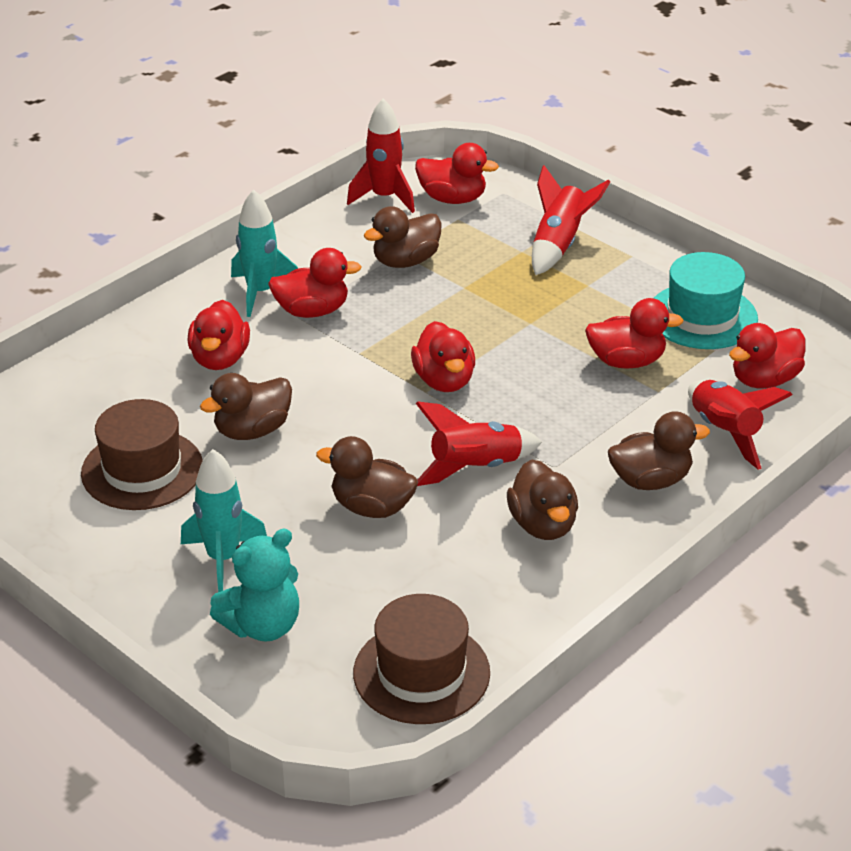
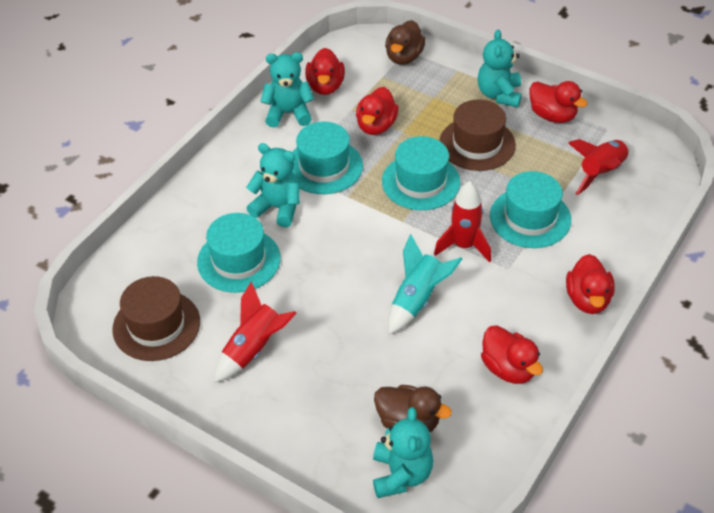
brown duck: [200,373,292,440] [316,436,418,518] [364,206,442,268] [507,459,578,540] [608,411,710,490] = 5 -> [374,385,452,433] [385,20,425,65] = 2
red duck: [188,300,250,370] [268,248,362,318] [411,321,475,392] [415,143,499,204] [585,298,684,369] [729,323,806,388] = 6 -> [305,48,345,95] [356,87,399,135] [481,325,543,384] [529,81,588,123] [566,254,615,314] = 5
red rocket: [347,98,415,213] [416,401,542,486] [532,165,610,275] [688,380,792,470] = 4 -> [214,281,297,383] [434,181,491,262] [568,139,631,195] = 3
turquoise hat: [654,252,758,349] = 1 -> [197,213,281,293] [292,122,363,194] [382,136,460,210] [490,171,571,248] = 4
turquoise rocket: [181,449,267,592] [231,189,298,317] = 2 -> [388,234,462,335] = 1
turquoise teddy bear: [210,529,299,641] = 1 -> [246,143,300,227] [260,52,314,128] [373,407,434,498] [477,29,522,107] = 4

